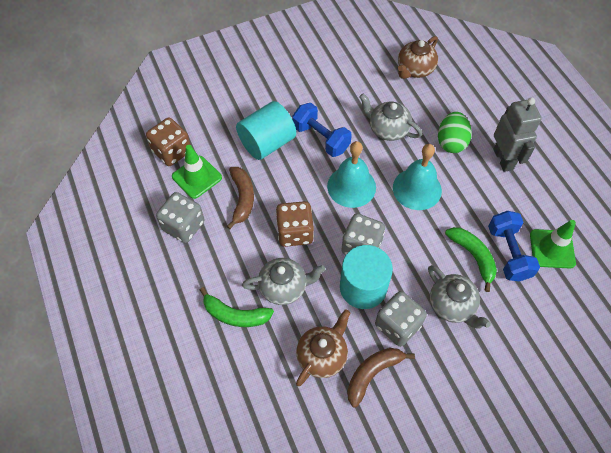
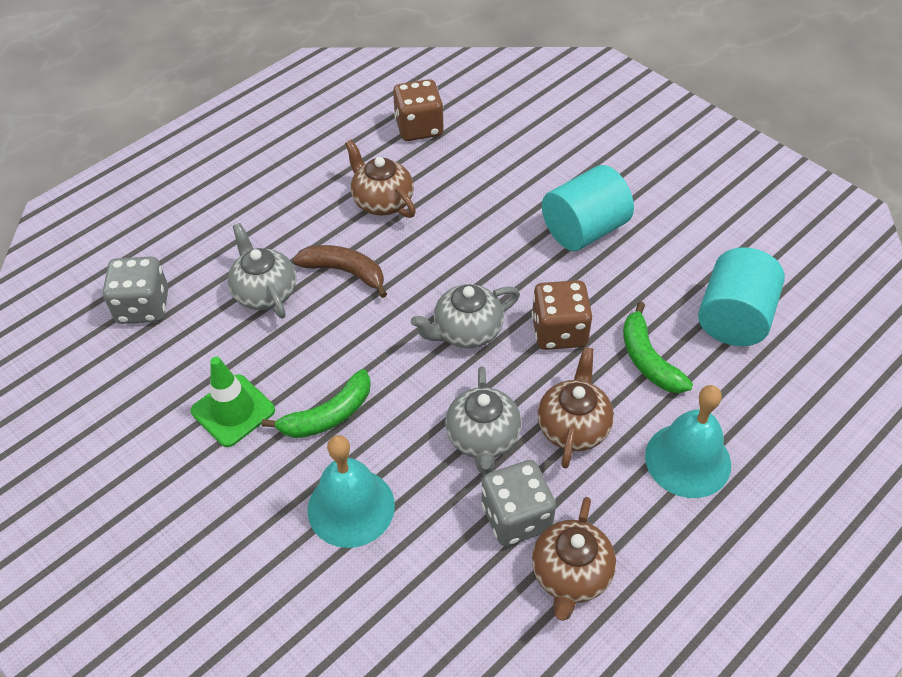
blue dumbbell: [292,103,352,157] [488,211,540,281] = 2 -> none = 0
brown banana: [227,167,254,229] [347,348,415,408] = 2 -> [292,245,387,298] = 1
brown teapot: [296,309,350,386] [398,36,438,79] = 2 -> [345,140,416,218] [532,497,616,621] [537,347,614,468] = 3
green egg: [438,112,472,153] = 1 -> none = 0
green traffic cone: [172,145,222,199] [530,220,576,269] = 2 -> [191,357,275,447] = 1
grey dice: [156,192,204,243] [341,213,385,255] [375,291,427,347] = 3 -> [103,257,168,324] [482,460,556,546] = 2
grey robot: [493,97,542,172] = 1 -> none = 0

